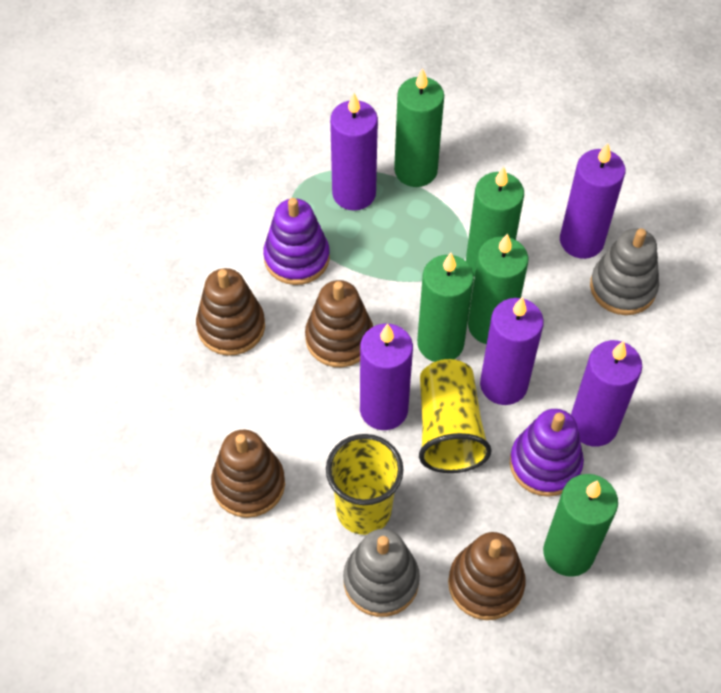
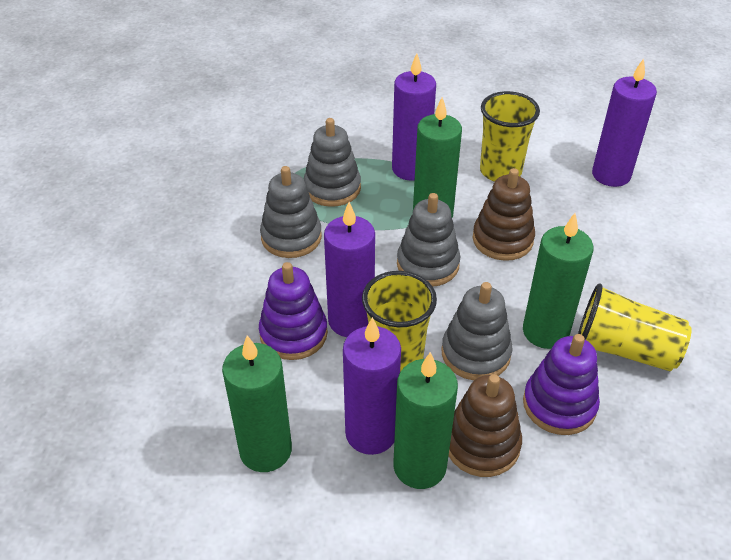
brown stacking toy: [196,268,265,356] [211,430,285,518] [305,280,373,367] [448,532,526,620] = 4 -> [449,374,522,477] [473,168,535,261] = 2
green candle: [394,68,444,187] [417,253,474,362] [466,167,524,277] [468,233,529,344] [543,474,618,577] = 5 -> [222,335,292,472] [393,352,458,489] [413,97,462,218] [523,213,594,349] = 4
grey stacking toy: [343,529,420,617] [590,228,659,315] = 2 -> [260,166,322,258] [304,118,361,207] [397,193,460,286] [441,282,512,380] = 4
purple candle: [330,93,378,211] [360,324,413,430] [480,297,544,405] [560,143,626,259] [571,340,642,447] = 5 -> [324,202,375,337] [343,317,401,455] [392,53,436,181] [592,58,657,187] = 4
yellow cup: [326,434,403,535] [419,359,492,473] = 2 -> [362,271,437,372] [480,91,540,182] [578,283,692,371] = 3

